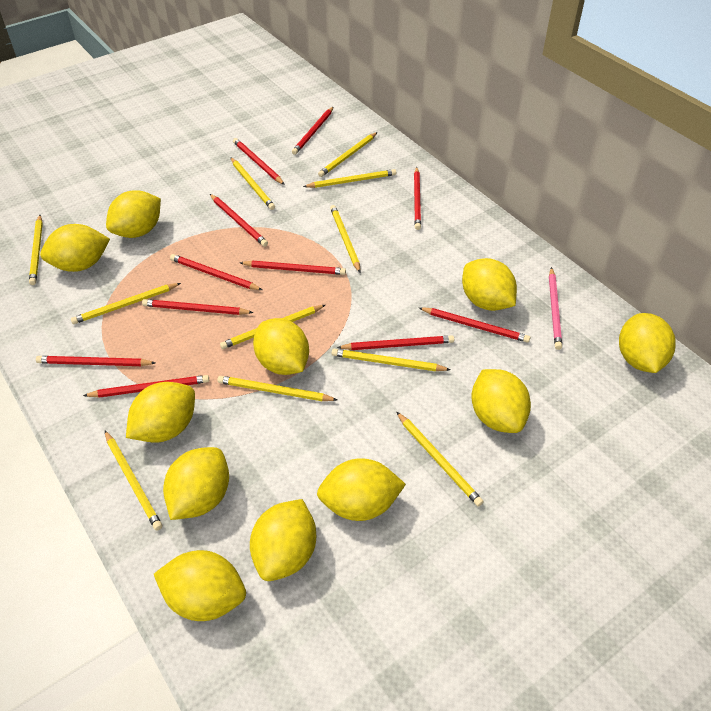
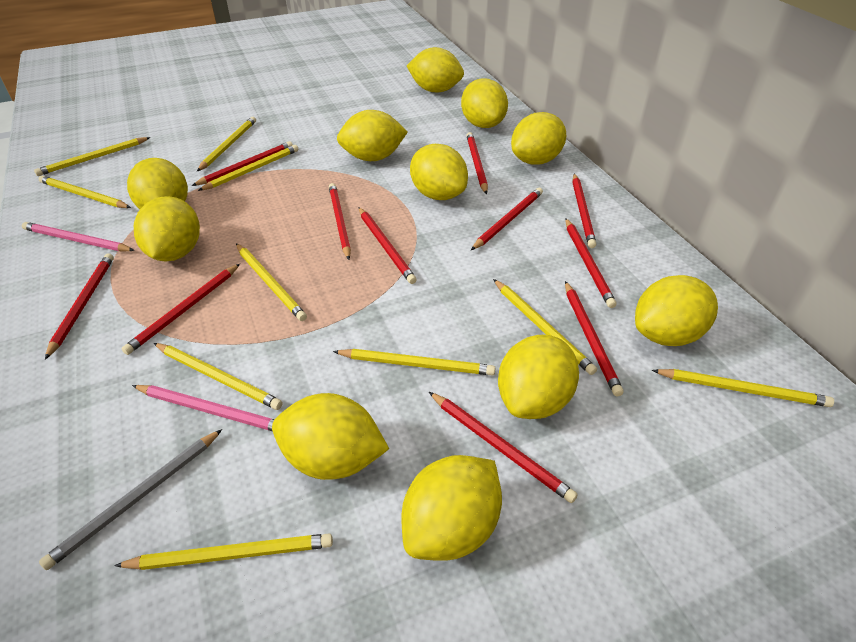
grey pencil: none = 0 -> [39,429,222,570] = 1
pink pencil: [549,267,562,350] = 1 -> [22,222,135,251] [132,385,275,431] = 2
yellow pencil: [29,215,43,285] [71,283,181,324] [105,431,162,531] [217,376,337,401] [220,305,325,349] [230,157,275,210] [303,169,396,188] [318,132,377,177] [330,205,361,273] [332,349,451,371] [397,412,484,506] = 11 -> [34,137,150,176] [39,176,131,208] [114,533,333,570] [154,343,283,410] [197,117,256,171] [198,145,298,191] [236,243,307,321] [333,349,495,375] [493,279,597,375] [652,369,834,407] = 10

